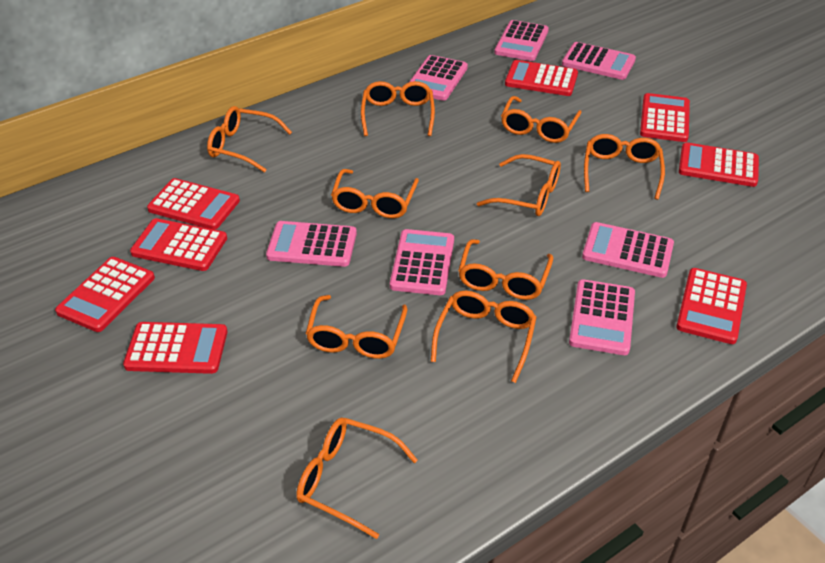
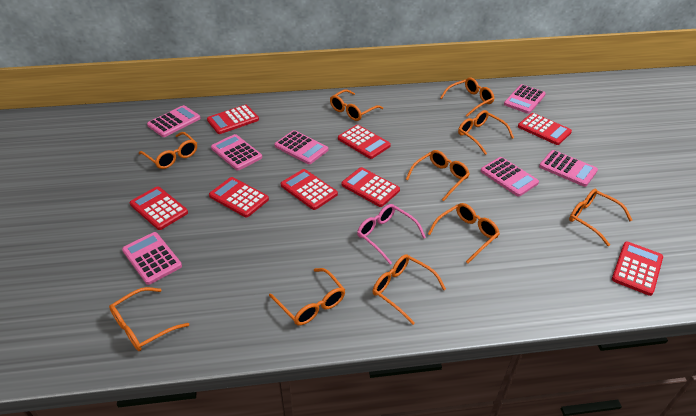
pink glasses: none = 0 -> [357,204,426,265] = 1

